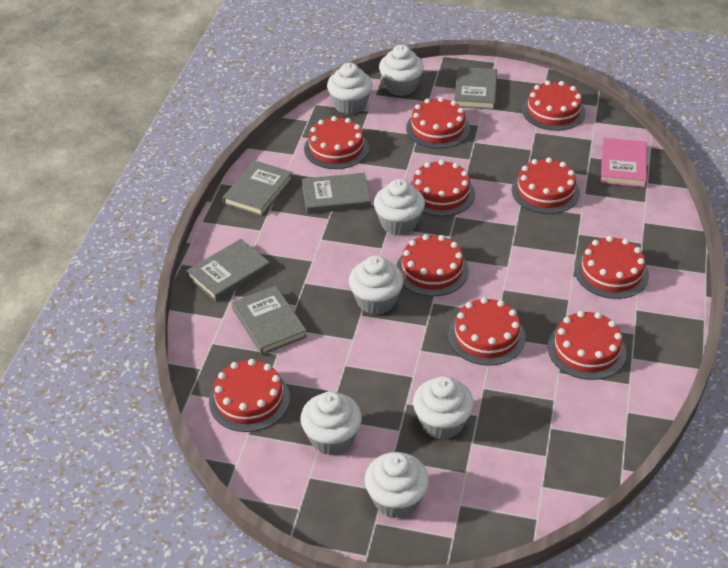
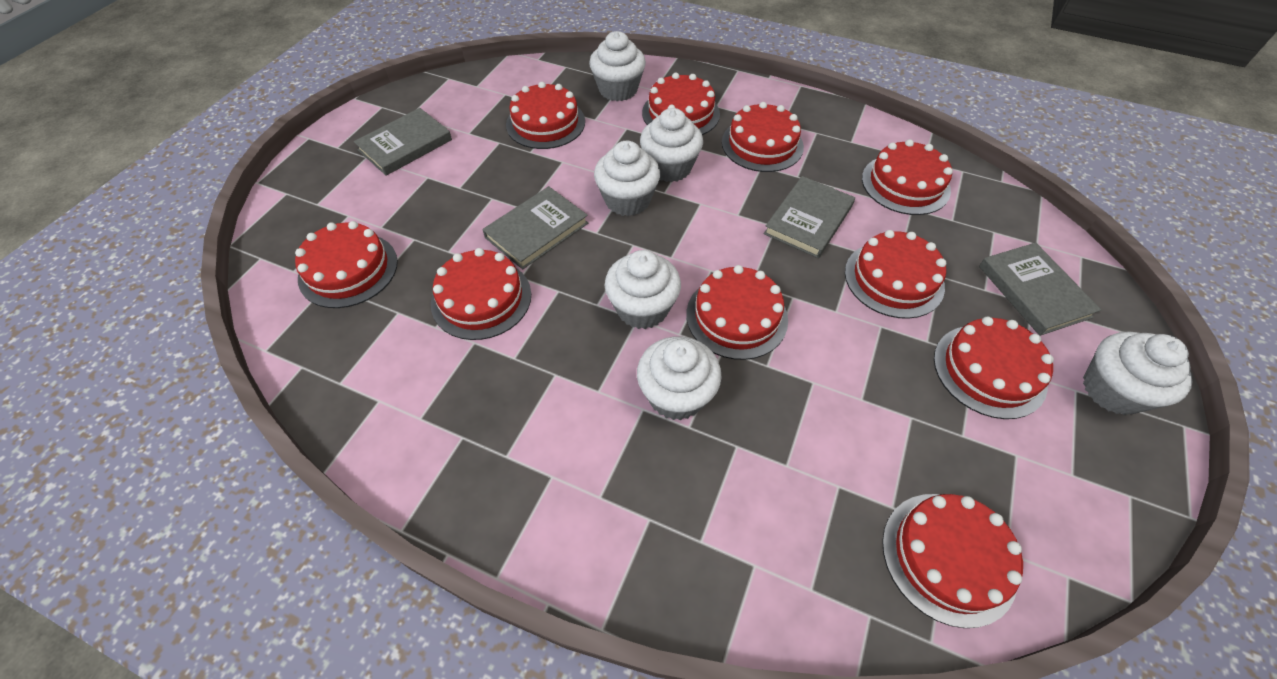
grey book: [187,239,270,302] [223,160,293,216] [232,286,307,355] [302,173,371,214] [454,67,497,110] = 5 -> [354,108,452,176] [482,186,588,269] [764,176,855,258] [979,243,1101,336] = 4
pink book: [601,138,647,187] = 1 -> none = 0
white cupcake: [300,391,362,455] [327,63,373,114] [349,256,404,314] [365,452,429,518] [374,179,425,235] [379,45,424,96] [413,376,474,440] = 7 -> [589,31,646,101] [594,141,660,216] [605,250,681,329] [637,337,722,420] [640,108,703,182] [1083,332,1193,415] = 6

